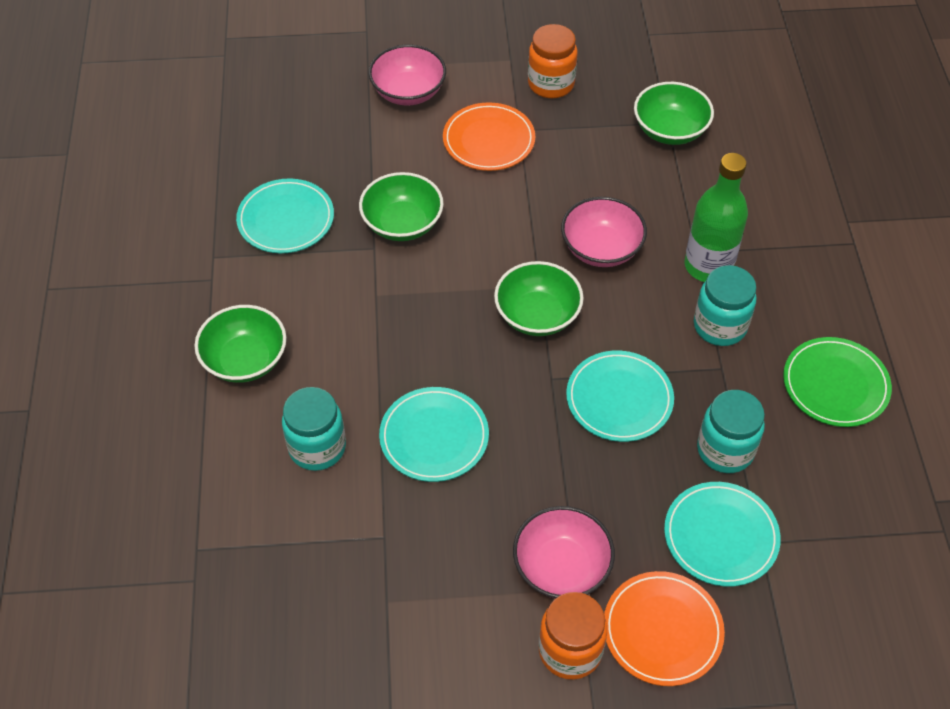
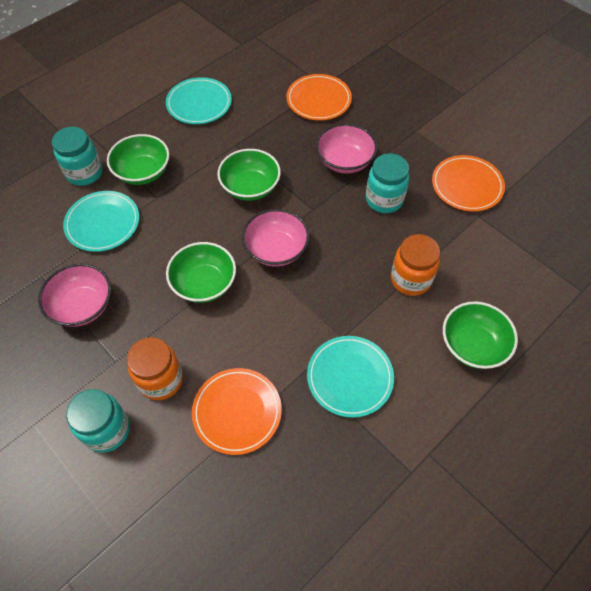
green bottle: [685,153,748,282] = 1 -> none = 0
green plate: [783,337,892,427] = 1 -> none = 0
orange plate: [443,102,535,171] [604,571,725,686] = 2 -> [192,368,282,455] [286,74,352,121] [432,155,505,212] = 3
turquoise plate: [236,178,334,253] [379,387,489,482] [566,351,674,442] [664,482,781,587] = 4 -> [63,191,139,252] [166,77,232,124] [307,336,394,418] = 3

